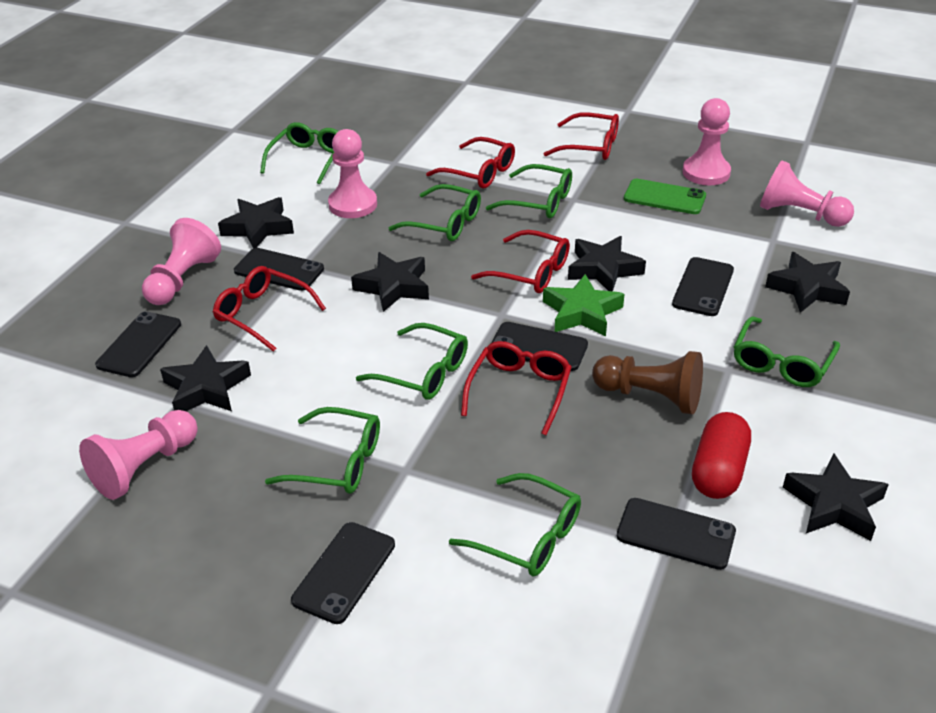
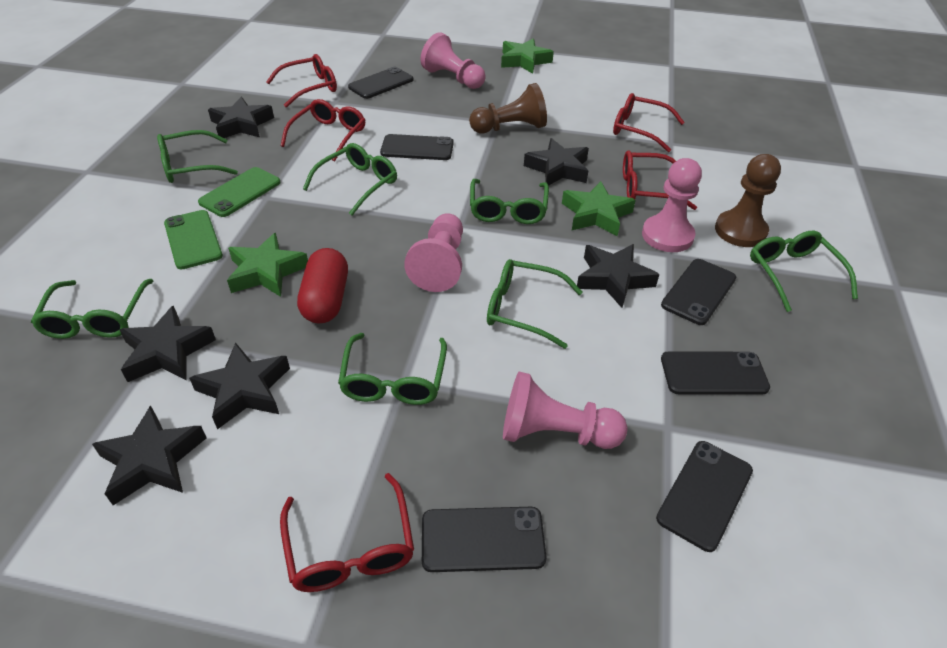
brown pawn: [592,351,703,414] = 1 -> [469,83,547,134] [715,154,781,247] = 2
green phone: [624,179,706,214] = 1 -> [164,210,223,269] [198,167,281,217] = 2
green star: [543,274,625,336] = 1 -> [227,233,308,297] [501,38,554,74] [562,181,636,236] = 3
pink pawn: [79,410,198,500] [142,218,221,305] [328,129,377,218] [683,98,731,185] [760,160,854,227] = 5 -> [404,213,463,292] [420,32,486,89] [503,372,628,449] [642,158,702,252] = 4

